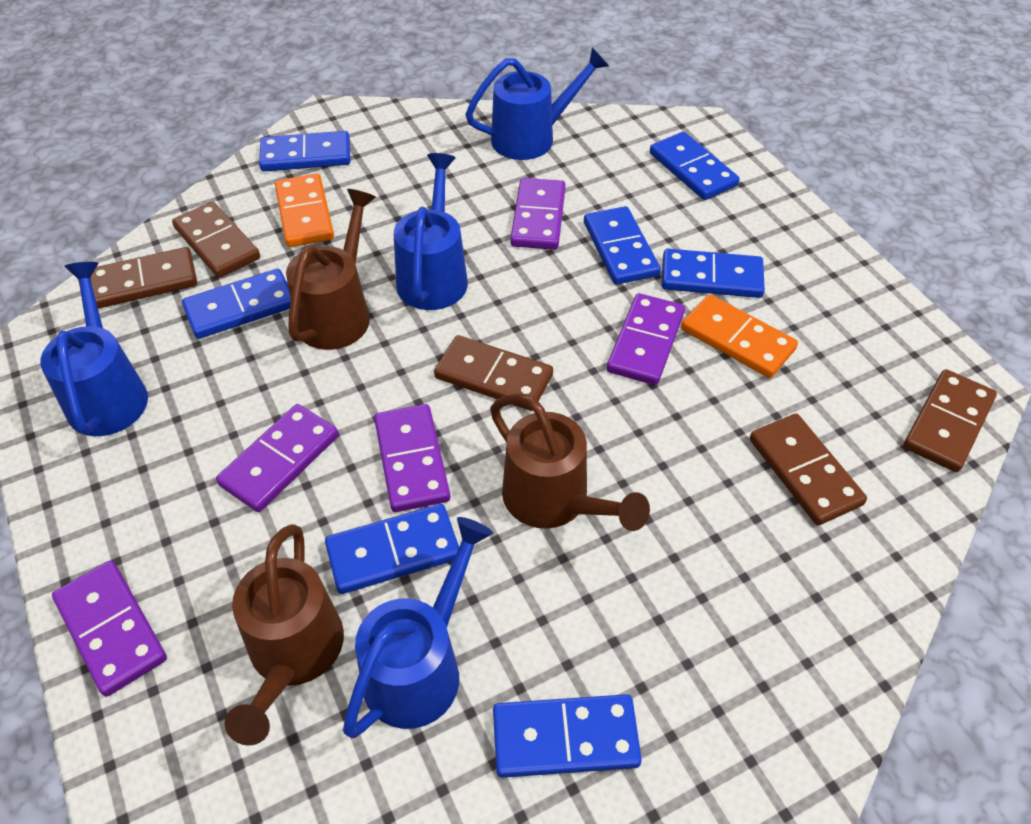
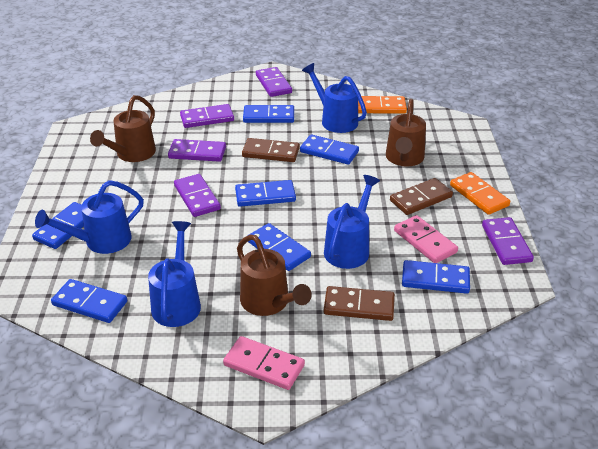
brown domino: [90,247,197,309] [172,201,260,278] [434,335,553,411] [750,414,867,525] [903,369,997,472] = 5 -> [242,138,300,162] [324,286,395,321] [390,178,453,215] = 3
pink domino: none = 0 -> [223,336,305,390] [394,215,458,263] = 2

